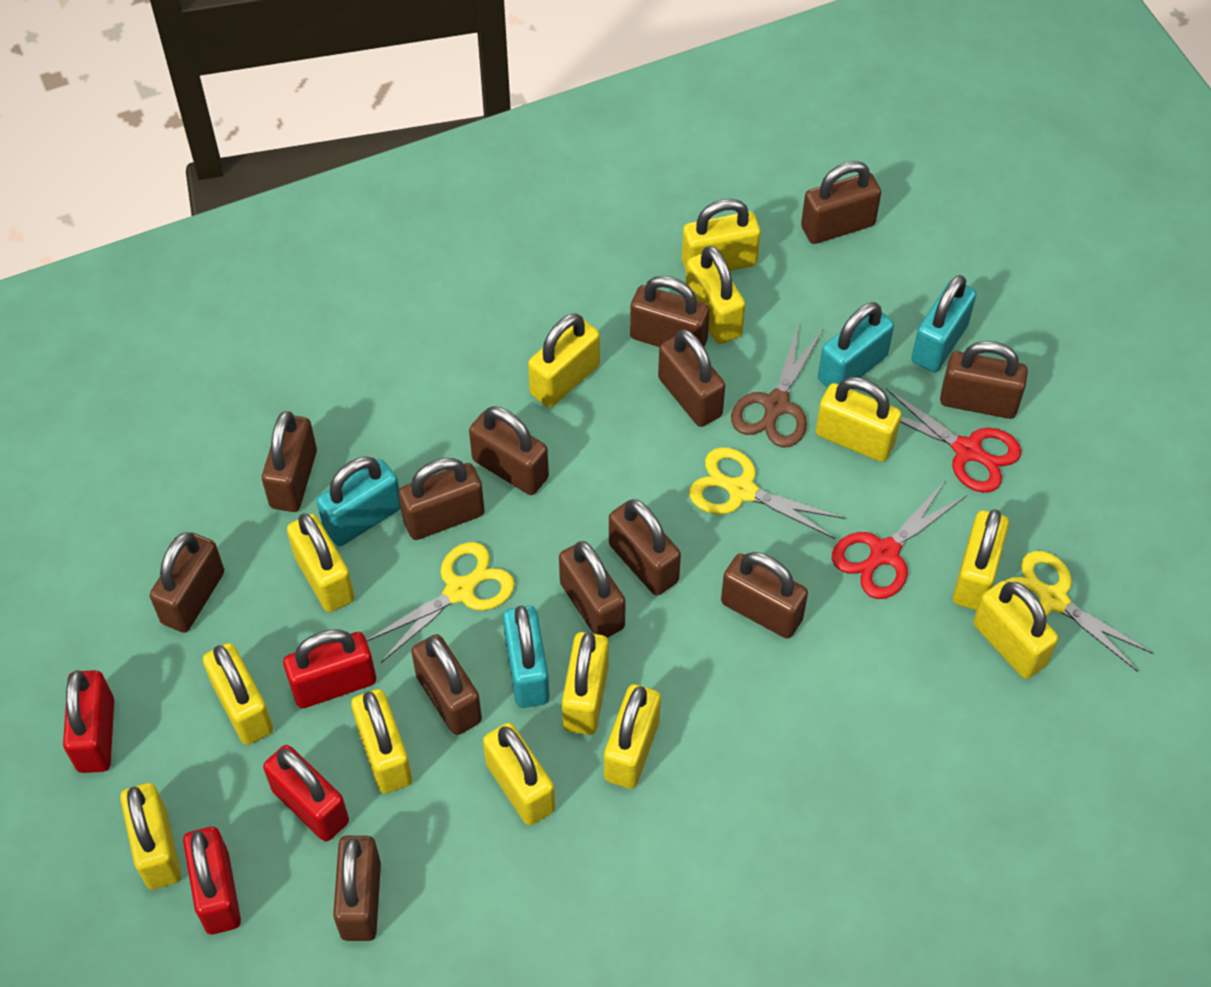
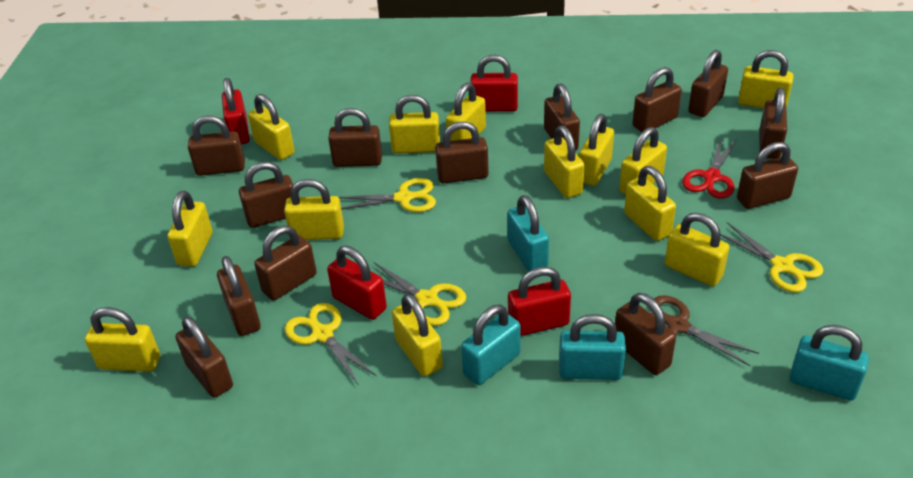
red scissors: [832,480,967,599] [886,388,1021,493] = 2 -> [682,136,737,199] = 1
yellow scissors: [366,542,515,663] [689,447,845,539] [1005,551,1153,672] = 3 -> [285,303,376,386] [339,178,436,212] [374,262,466,326] [720,222,823,292] = 4

